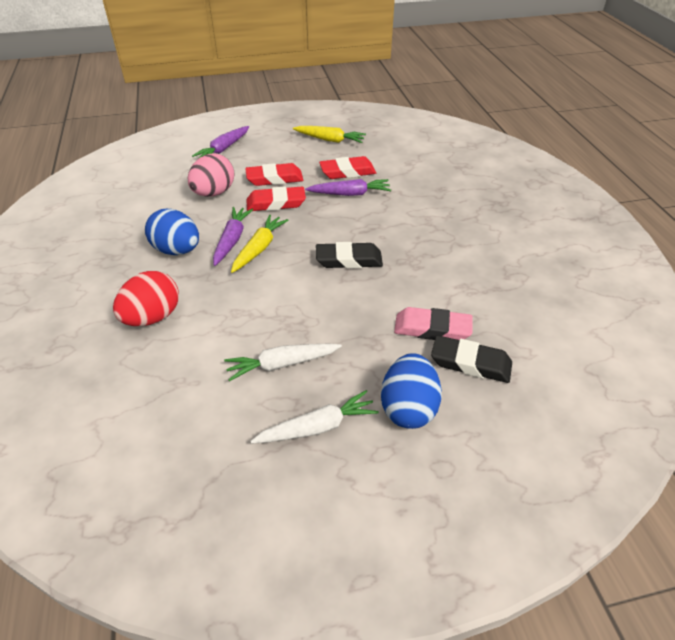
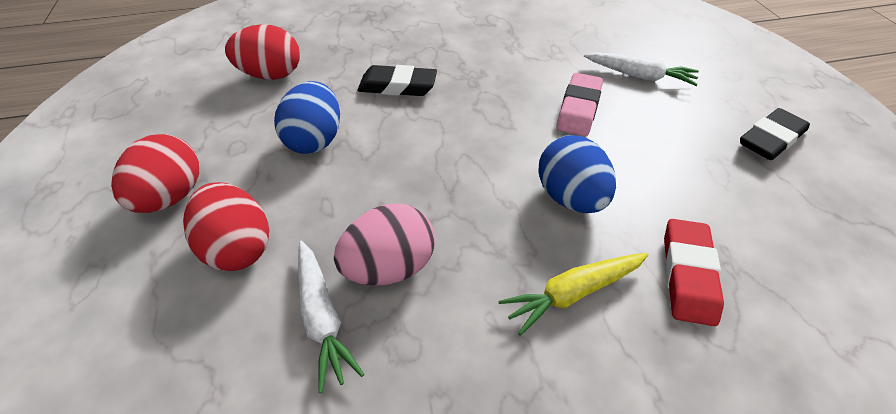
purple carrot: [192,126,249,159] [213,207,253,266] [305,179,391,196] = 3 -> none = 0
red egg: [113,271,179,326] = 1 -> [111,134,199,213] [183,182,269,271] [225,24,300,80] = 3
red eraser: [245,163,303,186] [246,186,306,211] [319,156,376,179] = 3 -> [664,219,724,326] = 1
yellow carrot: [231,215,289,273] [293,126,366,143] = 2 -> [498,253,648,336] = 1

